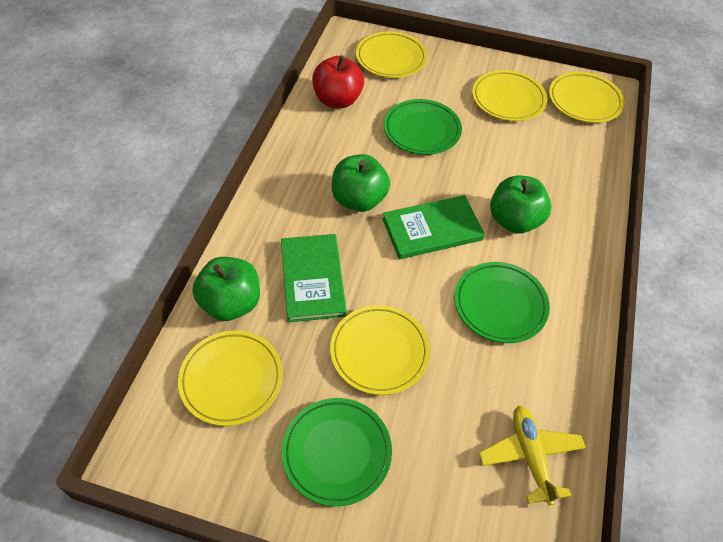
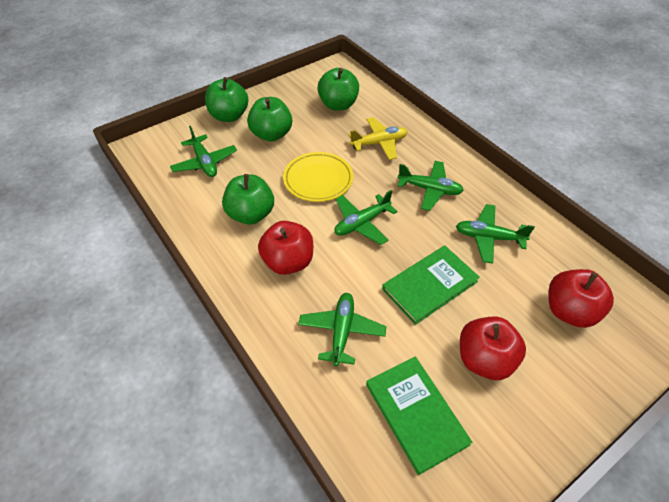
green apple: [192,257,260,321] [331,154,390,212] [490,175,552,234] = 3 -> [205,77,248,122] [222,174,274,225] [247,97,292,142] [317,68,359,111] = 4
green plane: none = 0 -> [170,126,237,177] [298,293,387,367] [334,190,398,245] [398,161,464,211] [456,204,535,264] = 5
green plate: [282,398,392,506] [384,99,462,155] [455,262,550,343] = 3 -> none = 0
red apple: [312,55,364,108] = 1 -> [258,221,313,275] [460,316,526,380] [548,269,614,328] = 3
yellow plate: [178,330,283,426] [330,305,430,395] [356,31,427,78] [472,70,547,121] [549,72,625,123] = 5 -> [283,152,353,202] = 1

